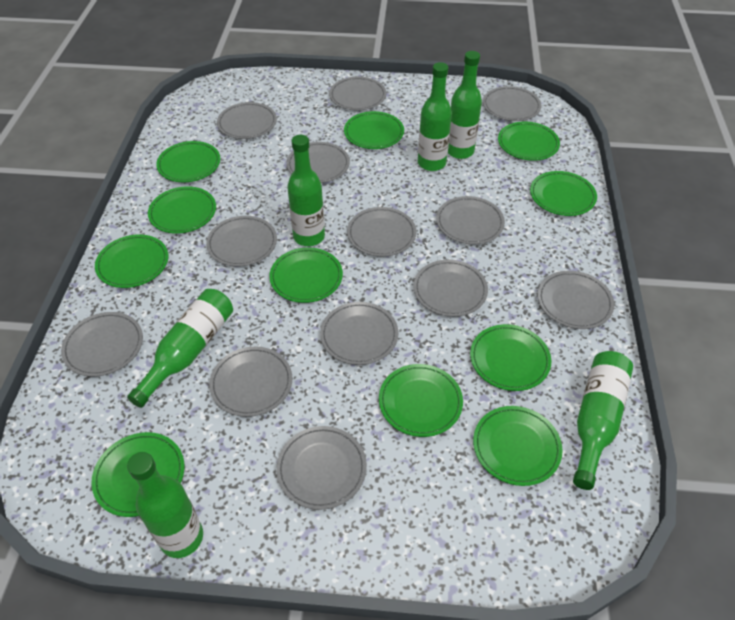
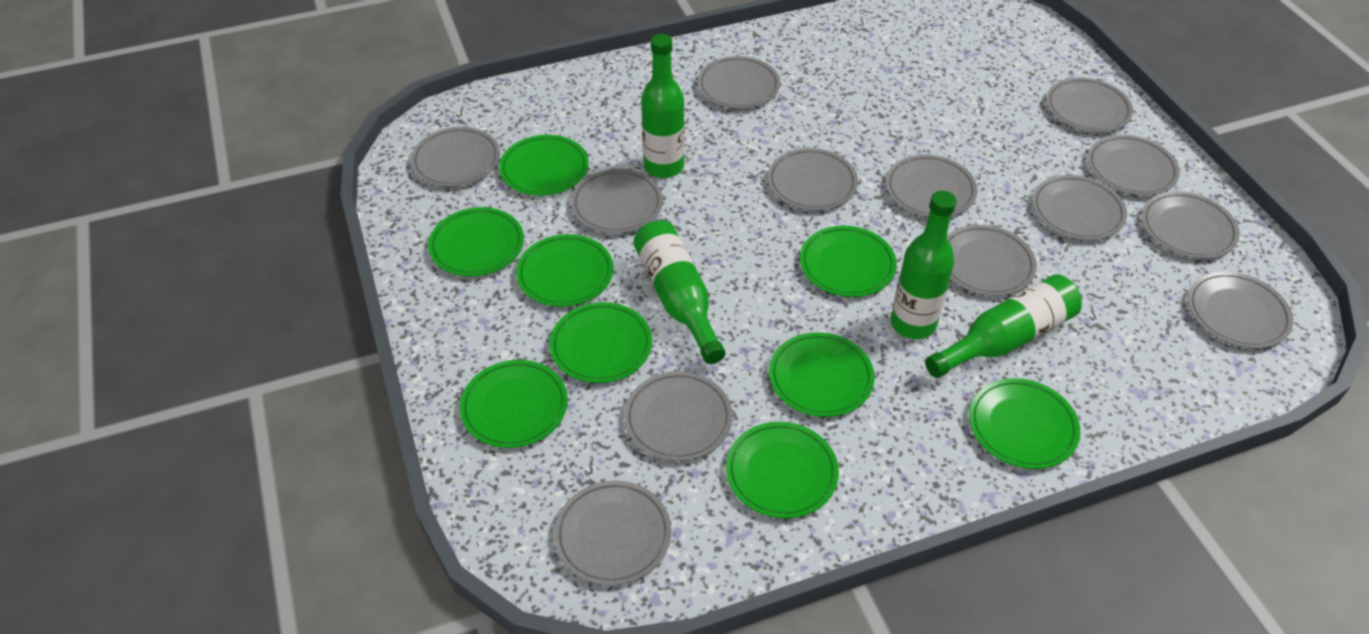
green bottle: [127,289,233,408] [127,452,203,558] [287,135,325,246] [418,62,452,171] [448,51,482,159] [573,351,633,490] = 6 -> [633,220,726,364] [641,34,685,178] [891,191,956,339] [925,274,1082,378] = 4
green plate: [91,432,185,517] [95,234,168,288] [148,186,216,234] [156,141,220,182] [269,247,343,303] [344,111,404,149] [379,364,463,437] [470,324,551,391] [473,406,563,486] [498,122,560,161] [530,171,597,216] = 11 -> [428,207,524,276] [460,360,568,448] [499,135,589,196] [516,234,614,307] [550,302,652,383] [726,422,839,518] [769,332,875,417] [800,226,897,297] [969,378,1080,469] = 9

